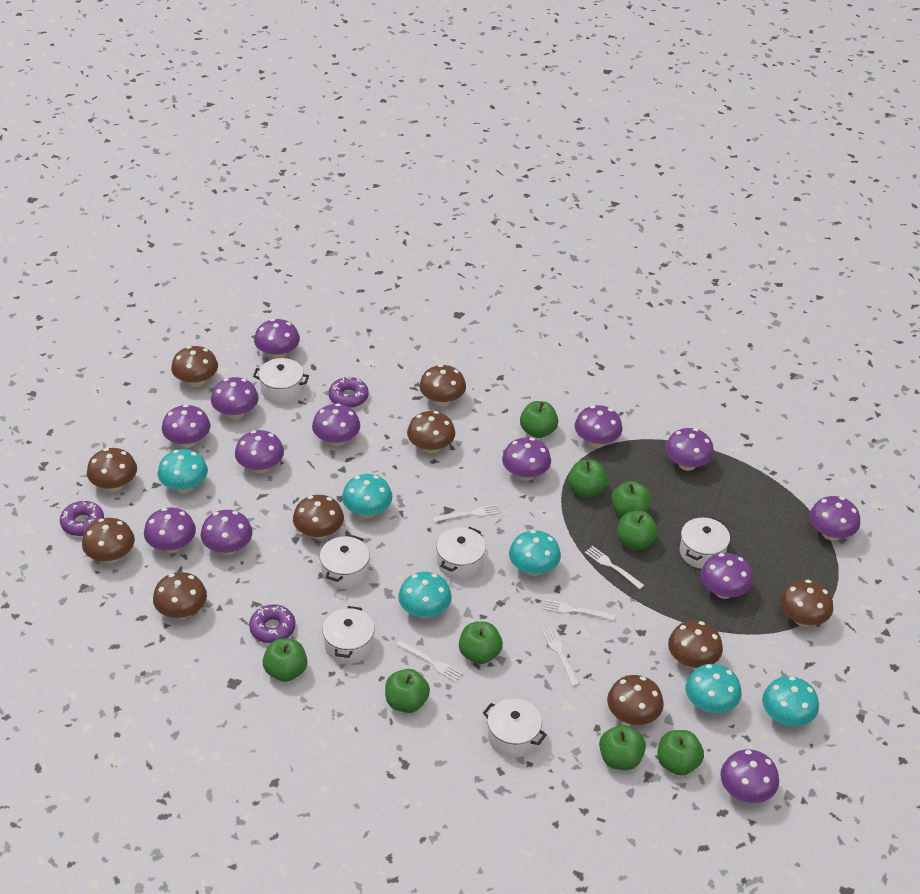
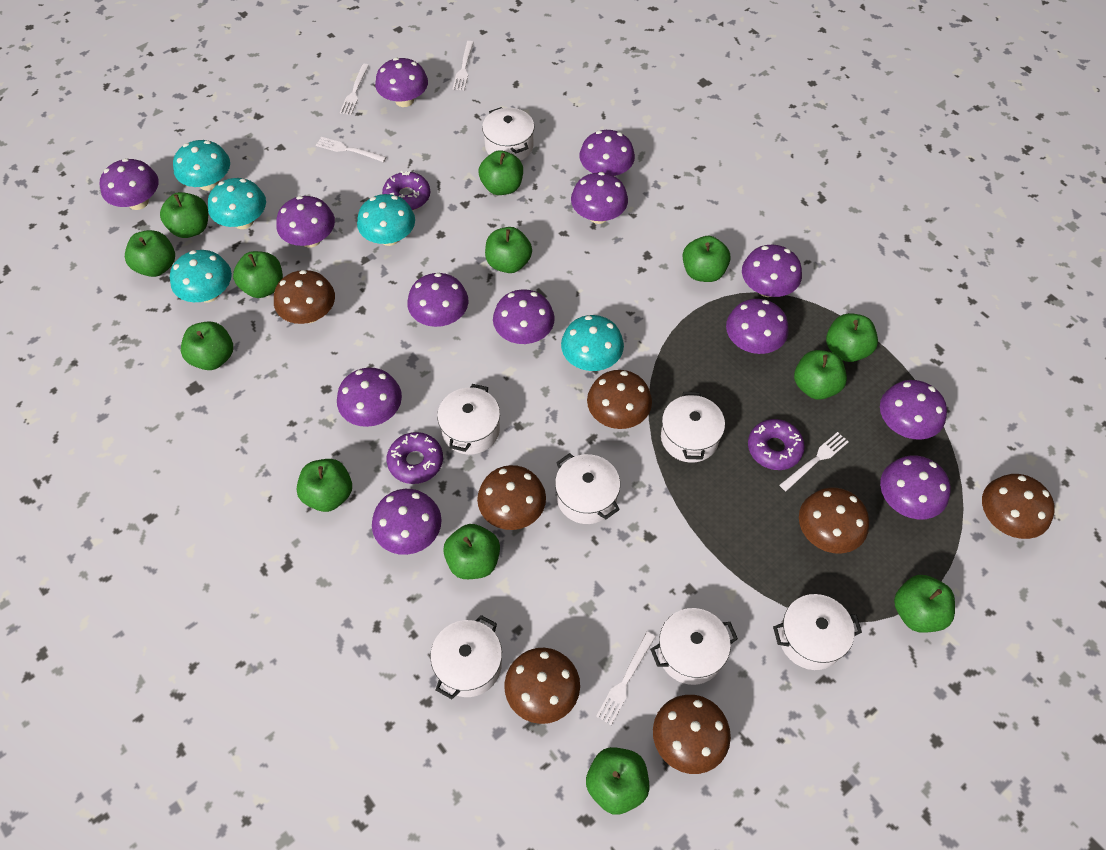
brown mushroom: [82,518,135,563] [87,448,137,492] [153,572,207,619] [171,346,218,387] [293,495,344,539] [407,411,455,454] [419,364,466,406] [607,675,664,725] [668,620,723,668] [780,580,833,626] = 10 -> [274,270,335,324] [477,465,546,530] [504,648,580,724] [587,370,652,429] [653,695,731,774] [799,488,869,553] [982,474,1055,539] = 7
green apple: [263,639,307,682] [385,669,430,713] [459,622,503,664] [520,401,558,438] [568,460,608,498] [599,725,646,770] [611,481,652,517] [617,511,658,550] [657,730,704,775] = 9 -> [125,230,175,277] [160,192,208,238] [181,321,233,370] [233,251,283,298] [296,459,352,512] [443,524,500,579] [479,150,523,195] [485,227,532,273] [586,747,650,814] [683,236,731,282] [794,350,847,400] [826,313,878,362] [894,575,955,633] = 13
turquoise mushroom: [158,449,208,493] [342,474,392,518] [398,572,452,619] [509,530,561,576] [686,664,742,713] [762,676,819,726] = 6 -> [170,250,232,303] [173,140,230,191] [208,178,266,229] [357,194,415,246] [561,315,624,371] = 5
white pot: [253,358,309,404] [320,535,370,589] [322,606,375,664] [436,527,486,580] [483,698,547,758] [680,517,730,569] = 6 -> [430,615,502,699] [437,384,500,455] [482,107,534,161] [555,453,620,524] [650,608,738,685] [661,392,725,463] [773,594,862,670] = 7

